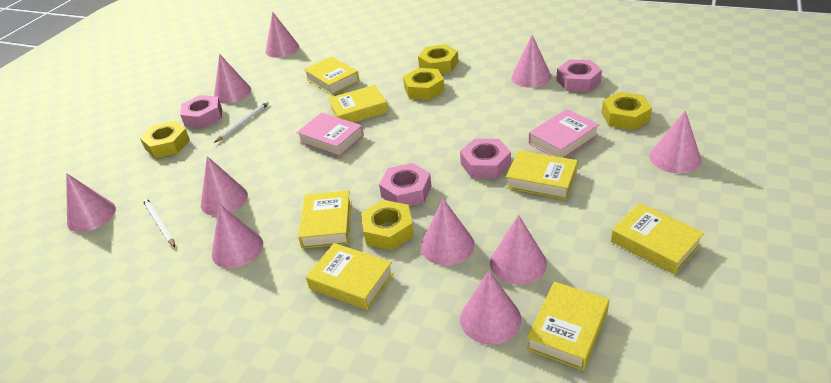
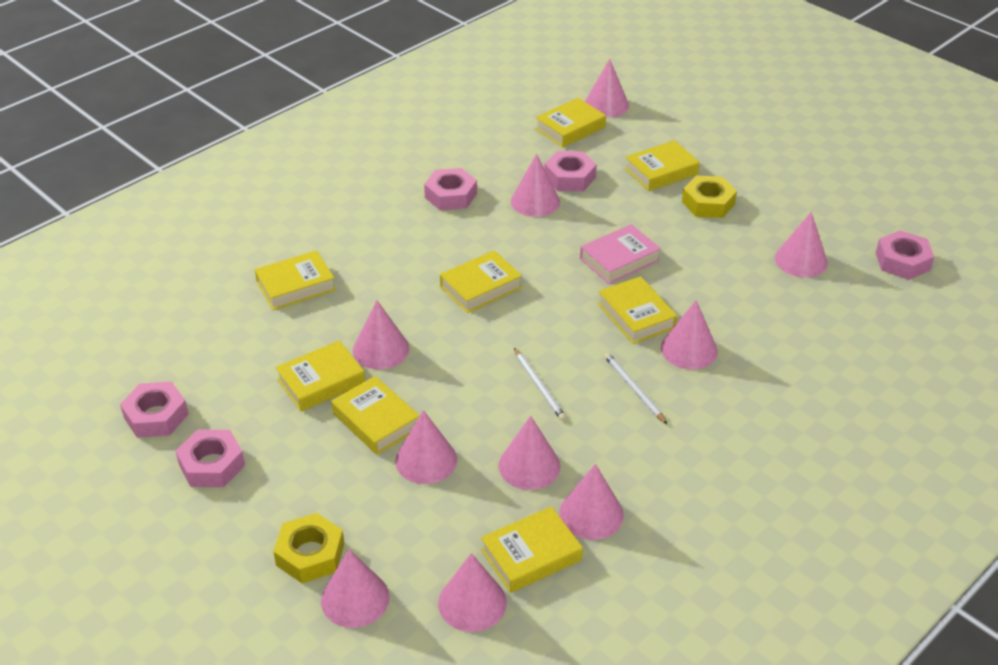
pink book: [296,113,364,157] [529,109,599,158] = 2 -> [580,224,661,284] = 1
pink nut: [180,95,222,128] [379,163,431,206] [460,139,511,179] [556,60,602,92] = 4 -> [120,381,189,438] [176,430,245,487] [424,168,477,211] [544,151,597,191] [876,230,934,280] = 5
yellow book: [298,190,352,249] [304,57,360,95] [306,243,394,310] [328,85,388,122] [506,150,578,200] [526,282,609,371] [611,203,704,274] = 7 -> [255,250,336,310] [275,341,365,411] [331,376,420,455] [440,250,522,313] [481,506,583,593] [535,98,606,147] [598,276,677,344] [625,140,700,191] = 8
yellow nut: [140,121,190,158] [361,200,414,250] [403,68,445,100] [418,44,459,74] [602,92,652,130] = 5 -> [273,513,344,583] [682,175,737,218] = 2

